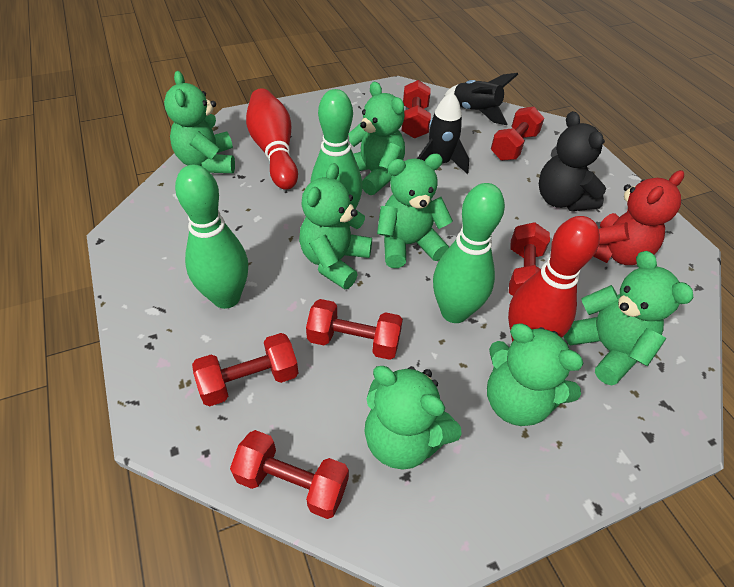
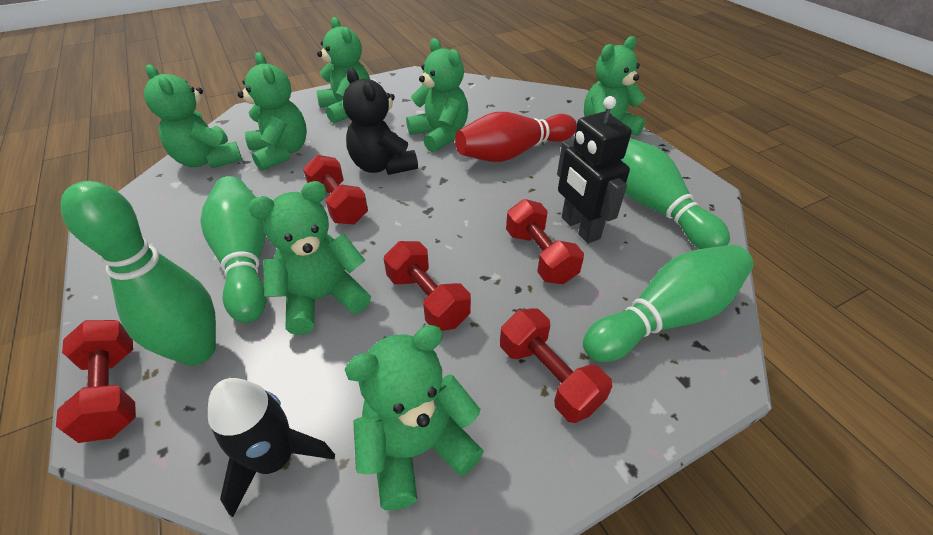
black robot: none = 0 -> [557,96,632,243] = 1
black rocket: [417,92,469,174] [444,73,518,125] = 2 -> [208,378,335,517] = 1
green bowling pin: [175,165,248,309] [311,89,362,209] [433,183,505,323] = 3 -> [61,181,216,366] [200,176,266,323] [583,245,753,362] [621,138,730,249] = 4
red bowling pin: [246,88,298,190] [508,216,600,342] = 2 -> [455,112,577,162] = 1
red dumbbell: [192,333,298,406] [230,430,349,519] [306,299,403,360] [402,80,431,139] [491,106,544,161] [509,222,550,296] = 6 -> [56,320,136,443] [303,155,368,224] [384,241,471,331] [500,308,612,423] [506,199,584,284] = 5
red teddy bear: [593,170,684,265] = 1 -> none = 0

